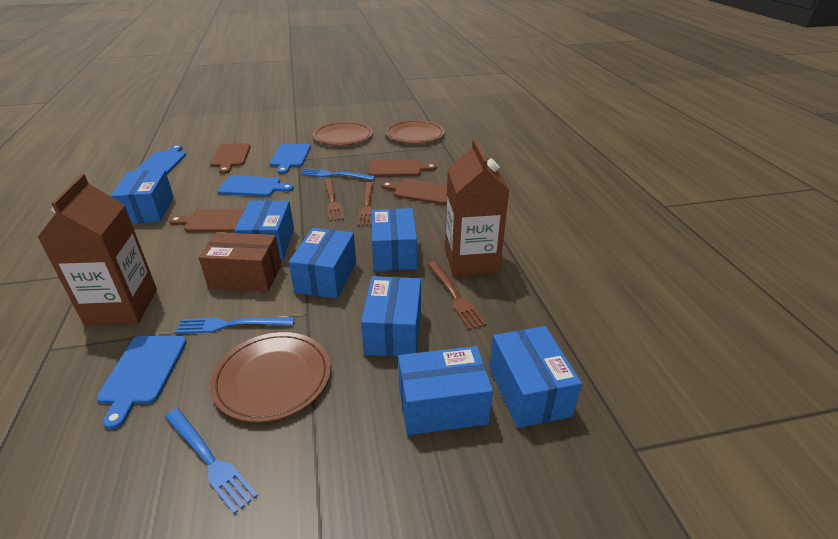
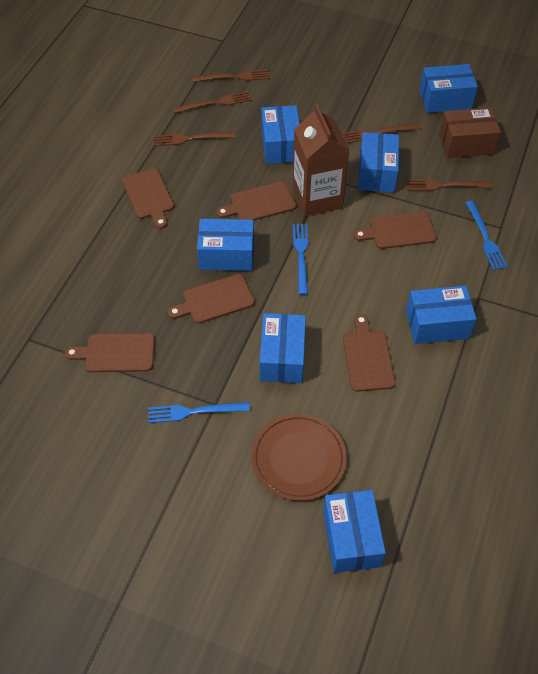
blue cutting board: [97,336,187,429] [134,145,186,174] [217,175,294,197] [270,144,311,174] = 4 -> none = 0
brown carton: [37,174,157,325] [445,139,509,276] = 2 -> [293,104,350,216] = 1
brown cutting board: [169,209,245,232] [210,143,251,174] [368,159,437,177] [381,179,447,205] = 4 -> [65,333,155,372] [122,168,174,229] [168,274,255,324] [216,181,297,221] [343,314,395,392] [354,211,436,249] = 6
brown fork: [324,179,344,221] [358,182,373,226] [428,262,486,330] = 3 -> [154,132,235,146] [173,91,251,113] [192,70,270,82] [342,123,421,143] [406,179,492,191] = 5
brown plate: [210,332,331,423] [313,122,373,146] [385,120,445,144] = 3 -> [251,414,347,501] = 1

